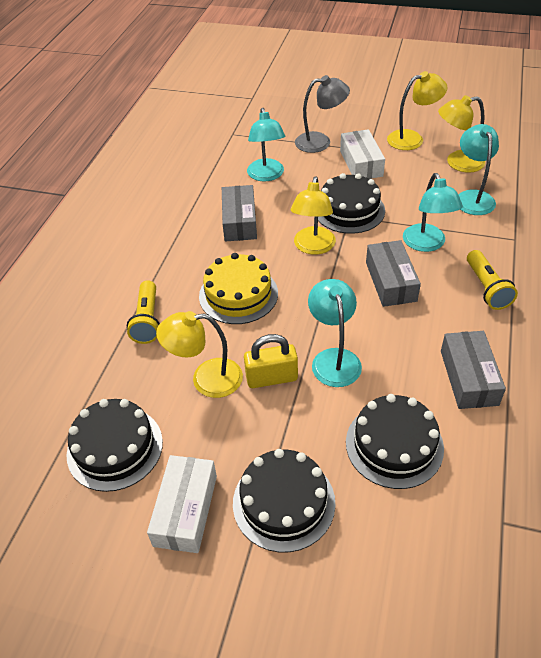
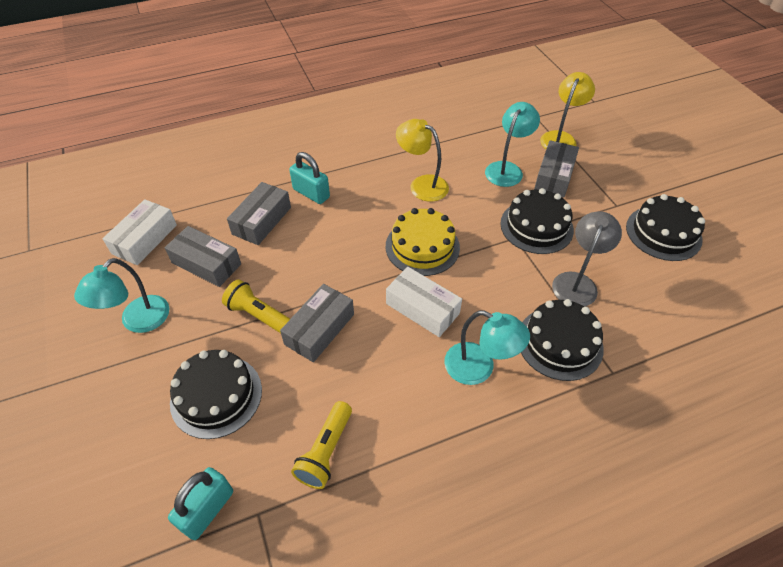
grey box: [222,185,257,241] [366,240,421,307] [441,331,506,409] = 3 -> [165,226,241,287] [227,182,291,245] [280,284,354,362] [534,140,579,198] = 4
turquoise lamp: [247,108,285,181] [308,279,362,387] [403,173,463,252] [458,124,499,215] = 4 -> [74,258,169,333] [444,311,530,385] [485,102,540,187] = 3
turquoise padlock: none = 0 -> [168,467,233,540] [289,152,330,204] = 2
yellow lamp: [156,311,243,398] [291,176,336,255] [387,71,448,150] [438,95,485,173] = 4 -> [396,119,449,202] [540,72,595,149] = 2
yellow padlock: [244,334,298,388] = 1 -> none = 0

